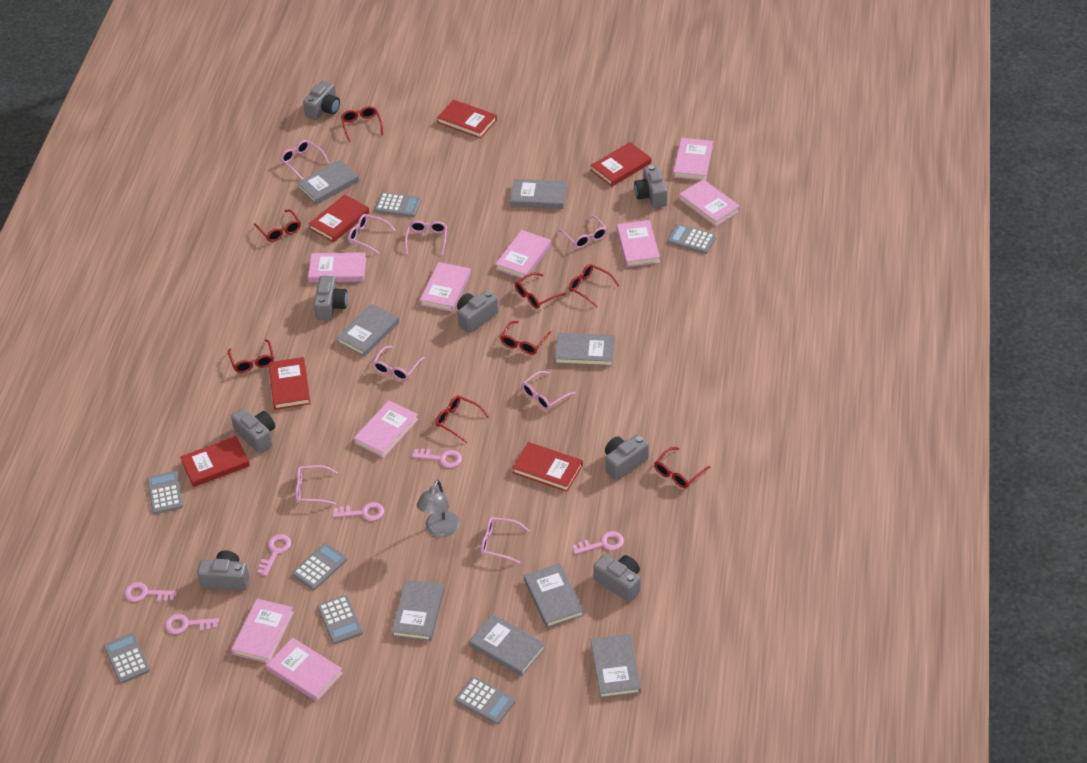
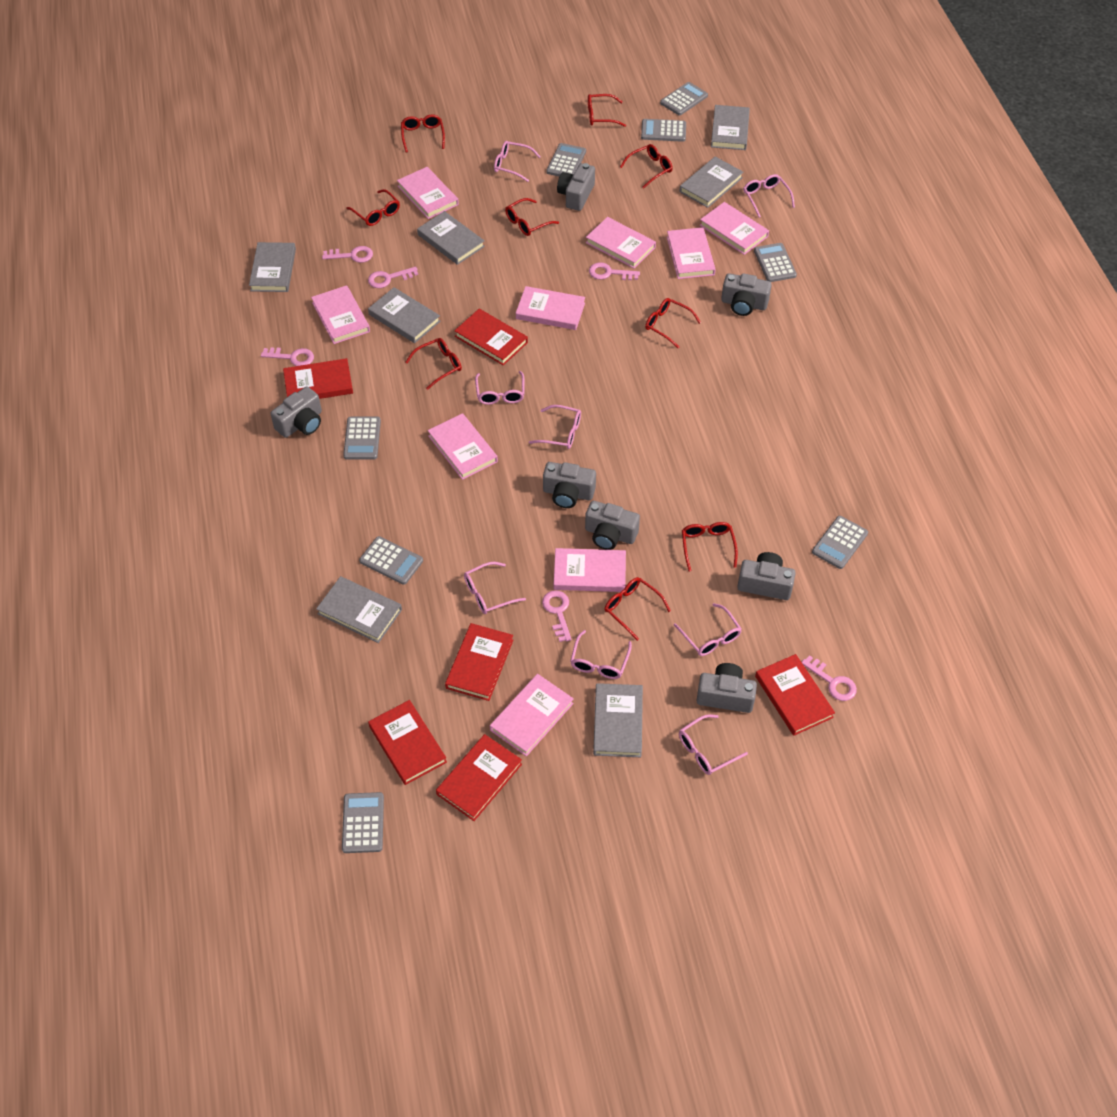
grey book: [297,160,359,205] [337,303,399,357] [391,580,444,641] [469,614,545,676] [510,179,567,209] [524,563,584,628] [555,333,615,366] [591,634,641,699] = 8 -> [249,242,296,292] [316,576,402,643] [368,287,440,343] [417,211,485,265] [593,683,643,757] [680,157,743,208] [711,105,750,150] = 7
grey calculator: [104,633,150,684] [147,471,183,514] [292,543,347,590] [317,595,363,644] [375,193,421,217] [455,677,515,724] [667,224,716,254] = 7 -> [342,792,384,853] [343,417,381,460] [359,536,423,585] [546,143,586,177] [641,119,686,142] [660,82,708,115] [754,243,797,282] [812,516,868,569] = 8
grey camera: [197,551,249,591] [231,408,275,453] [303,81,340,120] [313,276,348,320] [457,290,498,333] [593,554,640,602] [605,434,649,480] [634,165,667,208] = 8 -> [270,386,322,438] [543,462,596,508] [557,163,595,211] [585,501,640,550] [696,663,757,713] [721,273,772,316] [737,552,796,600] = 7
grey lamp: [417,480,459,537] = 1 -> none = 0
red glasses: [228,339,274,373] [254,209,301,242] [341,106,383,142] [436,396,489,443] [500,321,551,355] [515,272,566,309] [569,264,620,308] [654,447,710,488] = 8 -> [346,189,400,226] [401,115,445,153] [406,338,462,390] [505,198,559,236] [588,94,626,127] [605,577,671,641] [620,144,673,189] [645,298,701,348] [682,522,738,572] = 9

